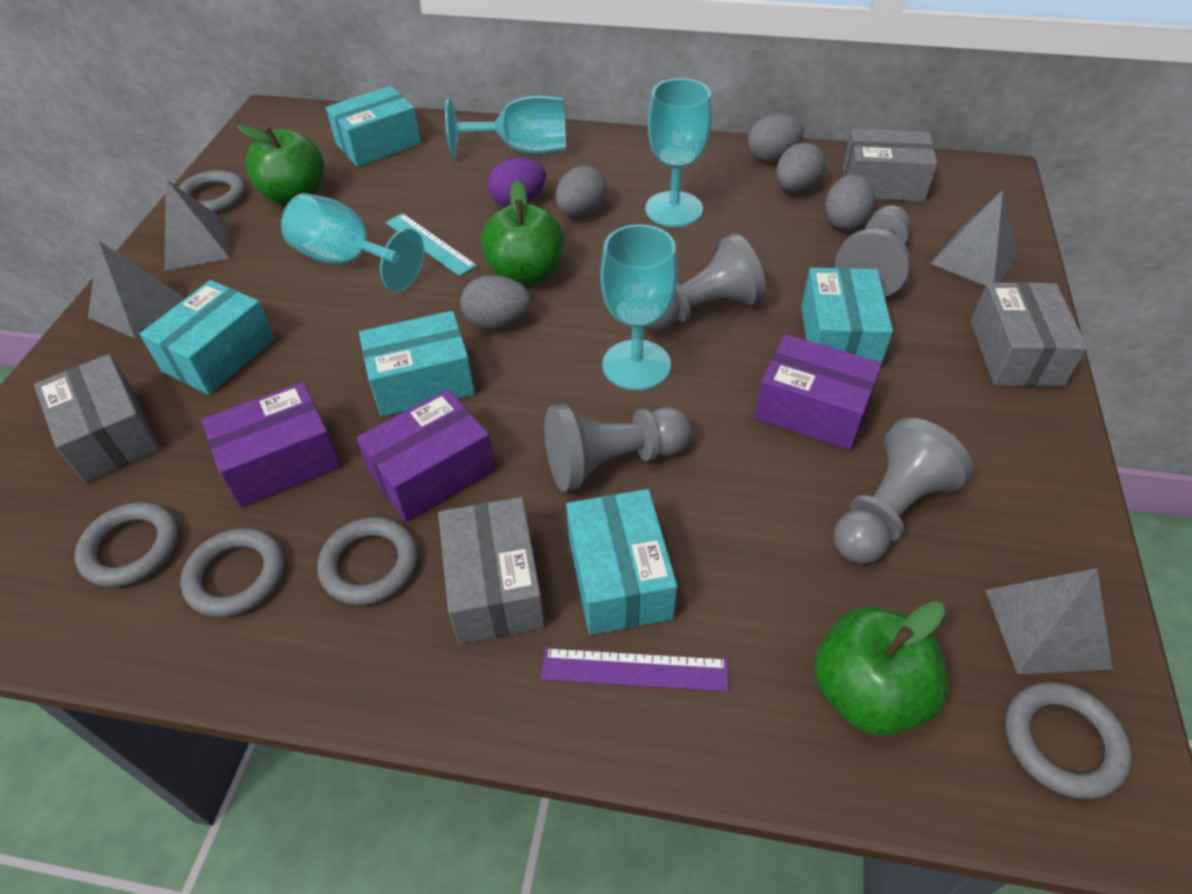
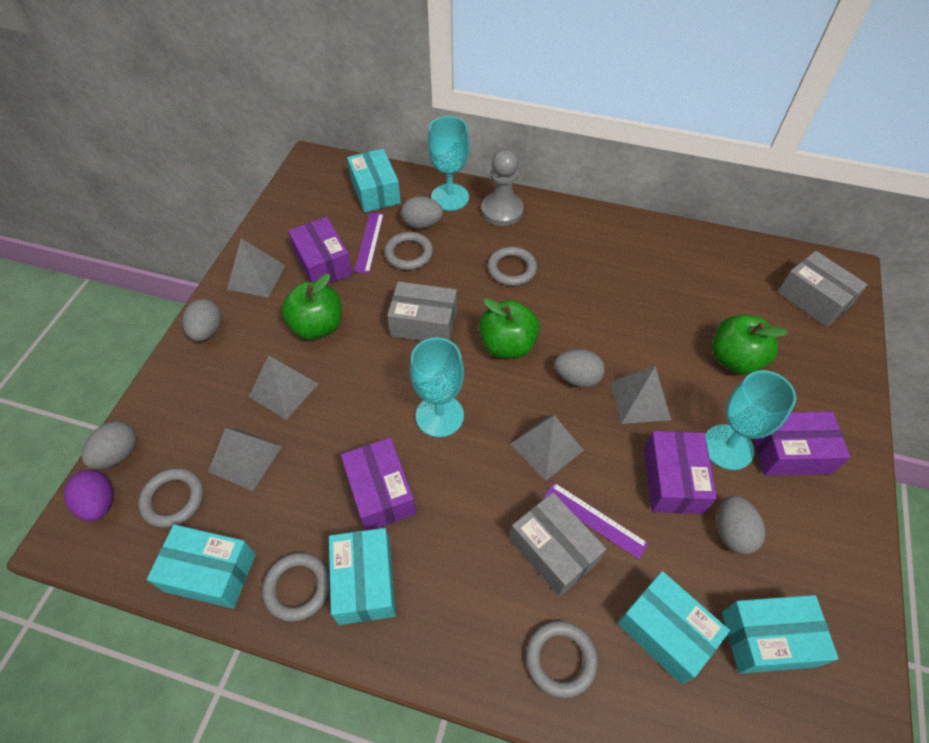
grey box: [34,354,160,483] [438,497,545,644] [843,129,937,202] [970,282,1087,386] = 4 -> [387,281,457,341] [510,492,606,597] [778,251,868,327] = 3
grey pawn: [545,404,692,491] [647,234,766,330] [834,418,973,564] [835,205,911,297] = 4 -> [481,149,524,226] = 1
grey pyramid: [88,240,185,339] [165,179,230,271] [931,190,1018,286] [985,568,1112,674] = 4 -> [208,428,282,491] [227,238,285,297] [249,355,318,420] [511,415,584,481] [611,366,671,424] = 5
purple box: [202,382,341,508] [356,389,495,522] [755,334,882,450] = 3 -> [288,217,353,284] [341,437,416,530] [644,431,717,514] [753,412,850,476] = 4
purple ruler: [541,648,729,692] = 1 -> [354,213,384,273] [544,482,648,559] = 2
turquoise goblet: [281,193,424,292] [445,95,566,156] [600,224,678,390] [645,78,712,227] = 4 -> [410,337,464,437] [428,116,470,211] [705,370,796,470] = 3
turquoise ruler: [386,213,477,276] = 1 -> none = 0

